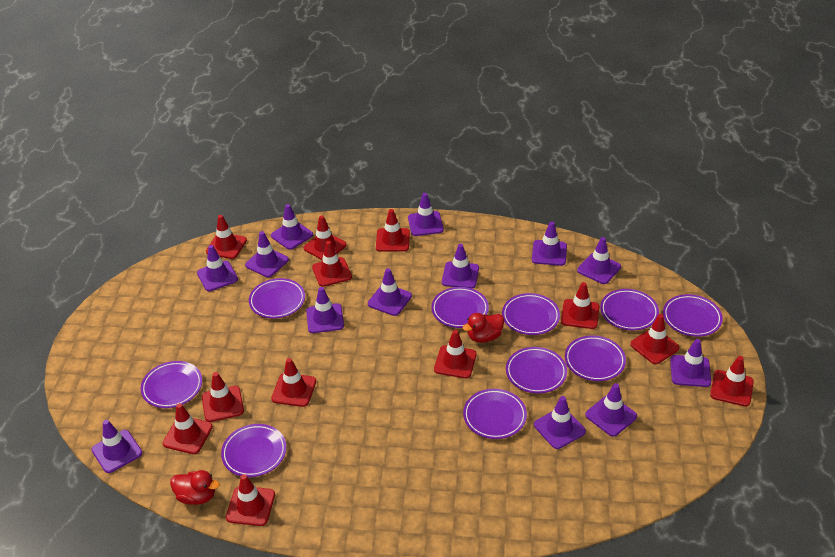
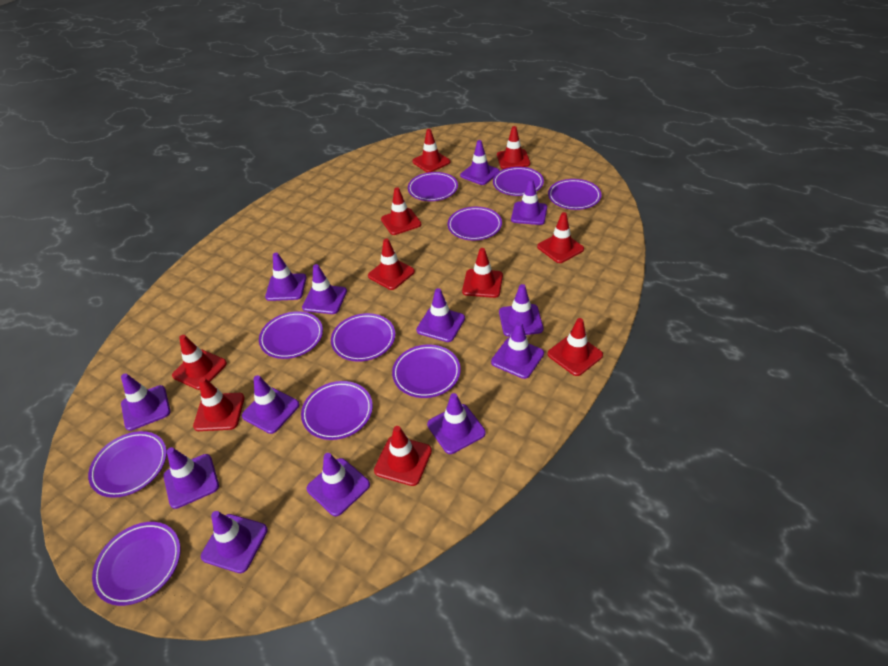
red duck: [170,470,219,505] [462,313,504,343] = 2 -> none = 0
red traffic cone: [163,403,213,454] [202,372,244,422] [206,215,247,259] [226,474,275,526] [271,358,316,407] [303,215,347,260] [312,241,352,287] [376,209,410,252] [434,330,477,378] [561,282,599,329] [630,314,679,364] [710,356,754,406] = 12 -> [172,335,227,390] [193,377,245,431] [368,239,415,290] [374,426,432,486] [381,187,421,235] [412,129,450,173] [462,248,503,298] [497,126,530,169] [537,212,584,263] [547,318,603,376] = 10

